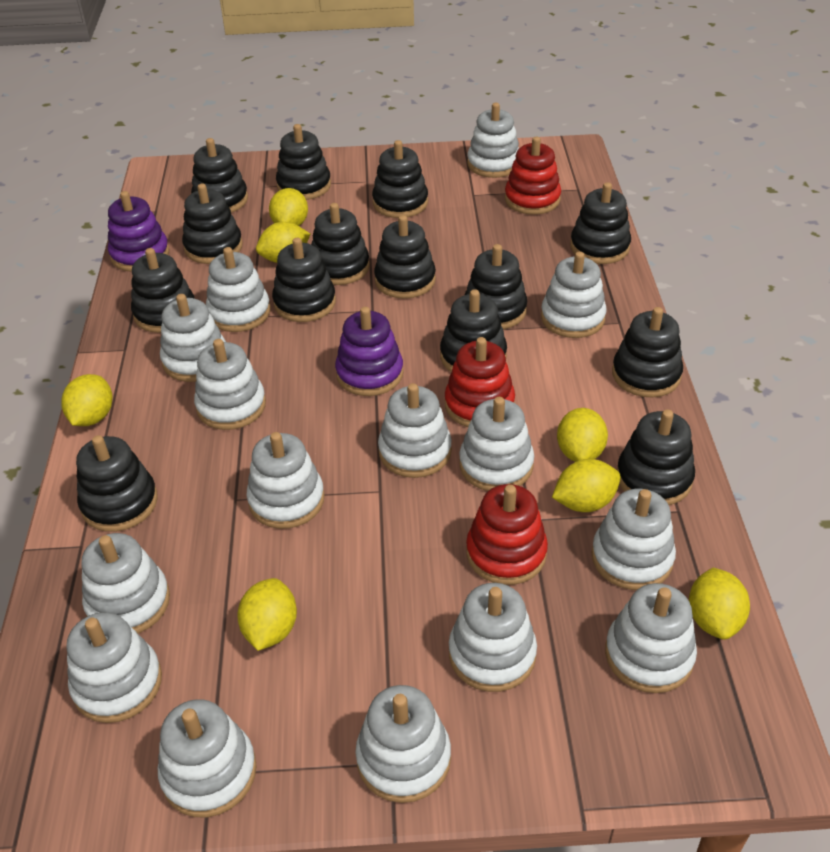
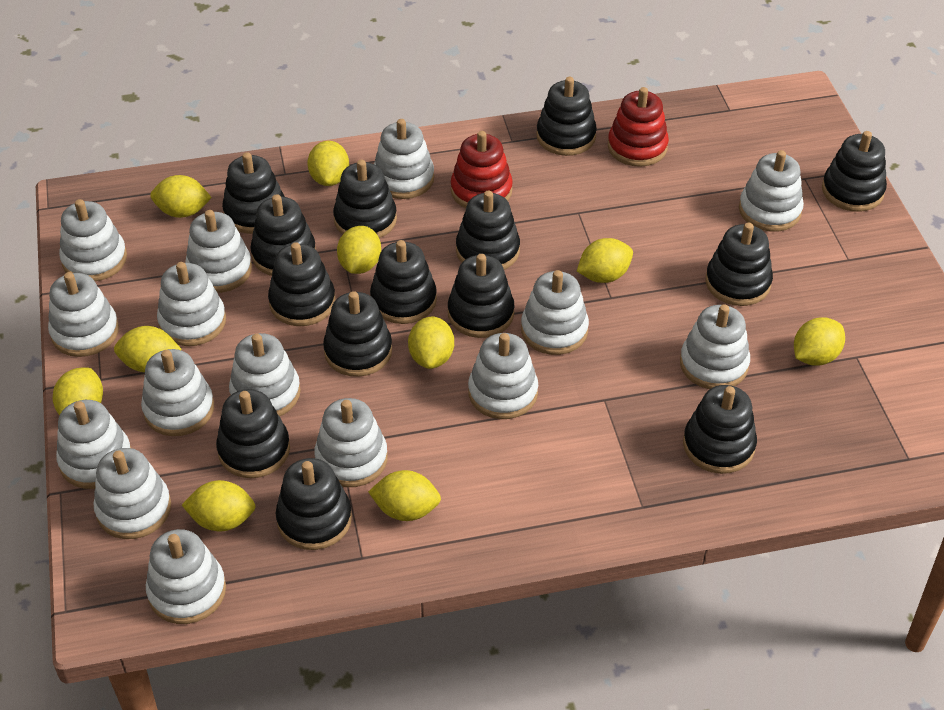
purple stacking toy: [108,191,169,272] [335,307,404,396] = 2 -> none = 0
red stacking toy: [445,337,515,427] [466,484,548,585] [505,137,561,215] = 3 -> [451,131,513,208] [608,87,669,167] = 2
yellow lemon: [61,374,112,426] [237,578,297,651] [256,222,310,263] [269,188,308,226] [552,459,621,512] [557,408,608,462] [689,568,750,640] = 7 -> [53,367,103,416] [114,326,182,372] [150,175,212,218] [182,480,256,532] [307,141,349,186] [337,226,381,274] [368,470,441,521] [408,316,454,369] [577,238,633,283] [794,317,845,366] = 10

